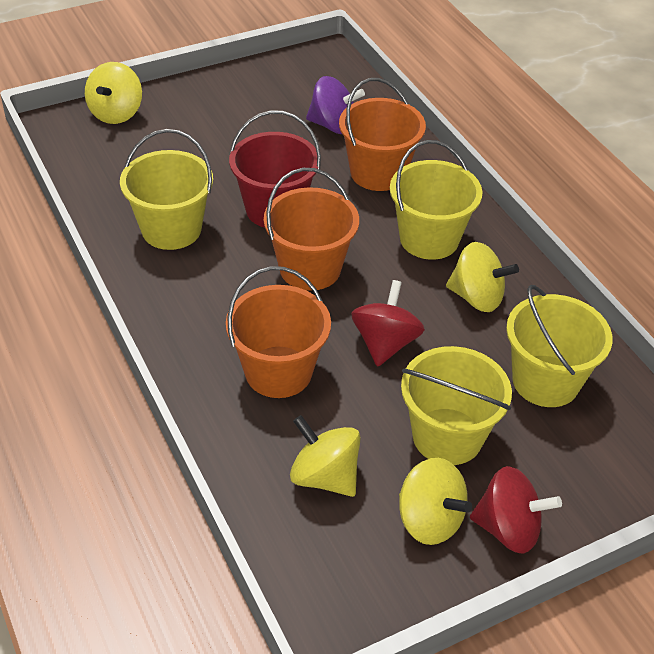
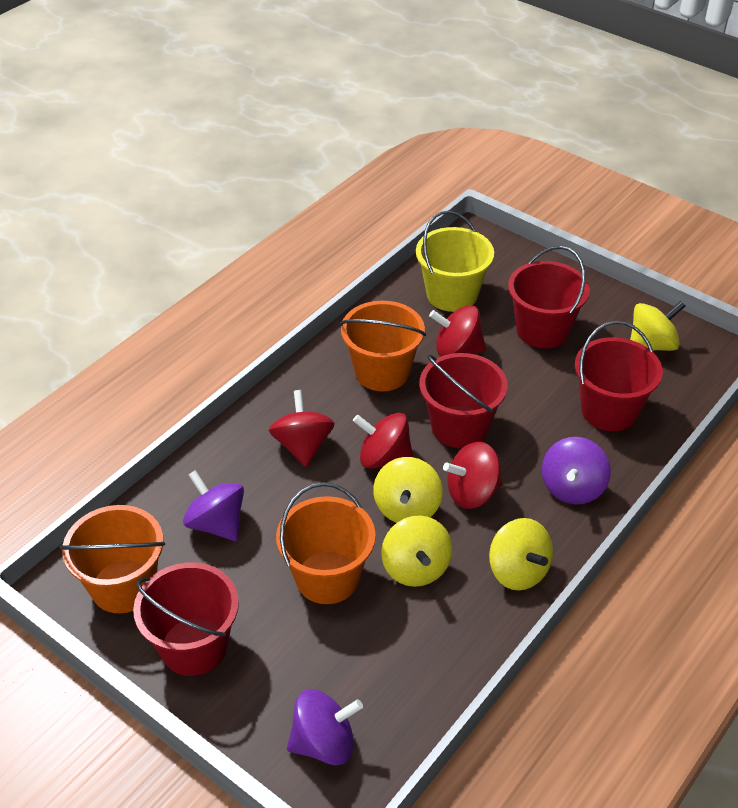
purple spinning top: [306,76,365,134] = 1 -> [183,470,244,541] [287,689,363,765] [542,437,611,504] = 3
red bucket: [229,110,321,228] = 1 -> [133,562,239,676] [419,353,508,448] [508,246,590,348] [575,321,663,431] = 4
red spinning top: [351,280,425,367] [470,466,562,554] = 2 -> [269,390,335,467] [353,413,413,469] [429,305,486,357] [443,442,503,509] = 4
yellow bucket: [120,129,213,250] [390,140,482,260] [401,346,512,465] [506,285,613,407] = 4 -> [416,211,494,312] = 1

